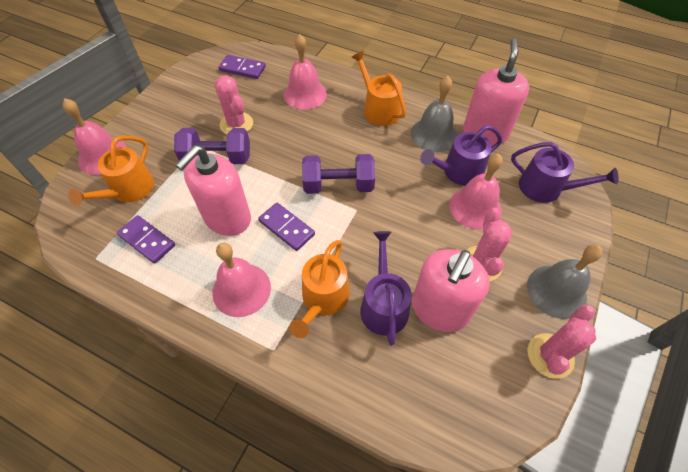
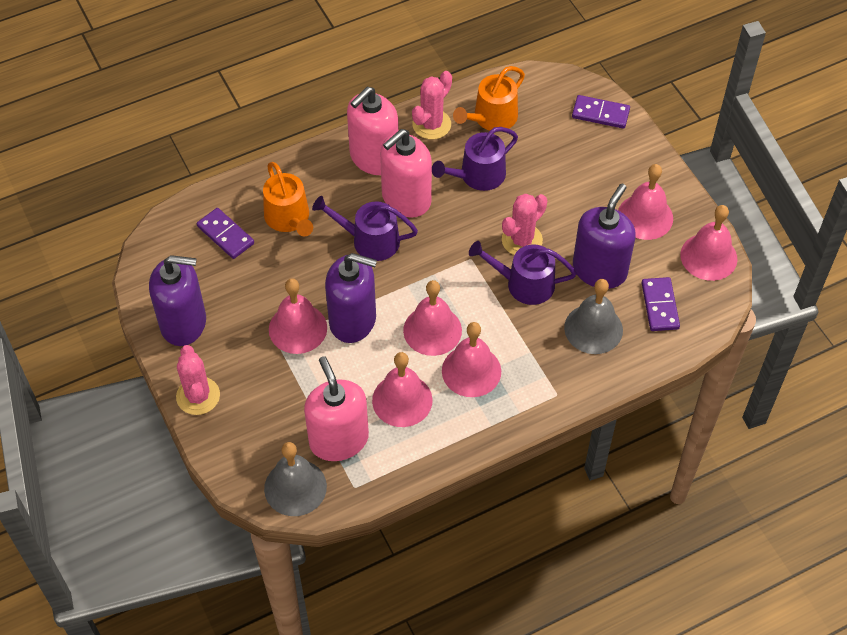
orange watering can: [68,135,154,206] [289,240,350,338] [352,51,406,126] = 3 -> [263,162,313,236] [453,66,525,131] = 2
pink bell: [62,98,127,175] [212,243,271,317] [283,34,327,110] [449,153,503,230] = 4 -> [269,278,327,354] [372,352,433,427] [403,280,462,356] [442,322,501,397] [618,164,673,240] [680,205,738,281] = 6
purple dumbbell: [174,128,250,164] [302,154,375,194] = 2 -> none = 0
purple soap dispenser: none = 0 -> [149,255,206,346] [325,253,377,343] [573,183,636,289] = 3

